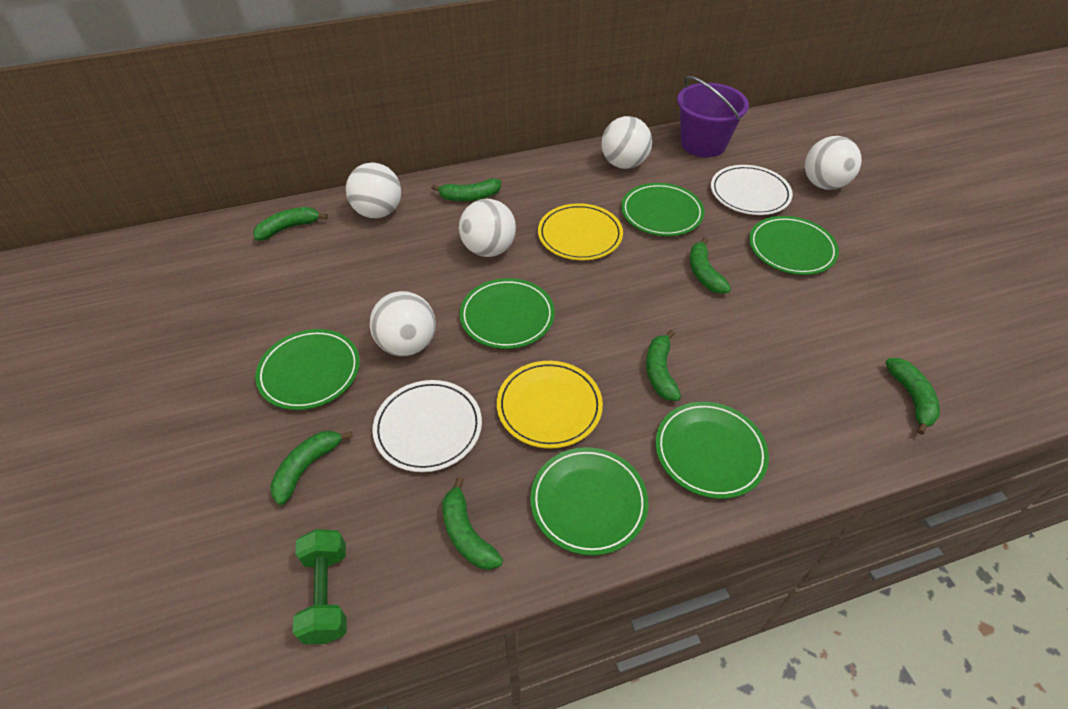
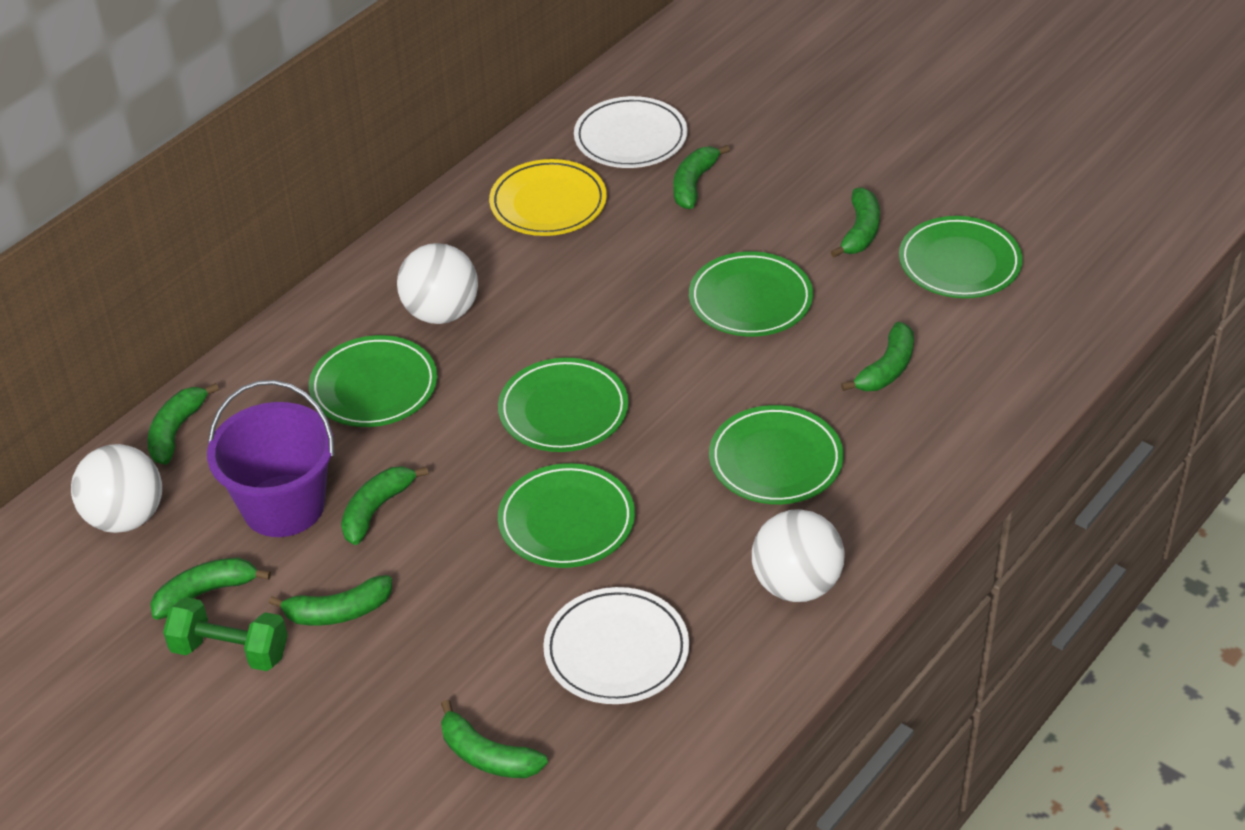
green banana: [253,207,328,241] [270,430,353,505] [431,178,501,201] [442,477,503,570] [646,330,681,401] [690,237,731,294] [885,358,940,435] = 7 -> [147,383,219,465] [150,558,271,620] [269,575,392,626] [341,466,429,545] [441,699,548,778] [673,145,730,209] [831,188,880,258] [841,322,914,391] = 8
white ball: [346,163,401,218] [370,291,436,356] [459,199,516,257] [601,116,652,169] [805,136,862,190] = 5 -> [71,444,162,533] [397,243,478,324] [752,509,845,602] = 3
yellow plate: [497,361,603,449] [538,203,623,260] = 2 -> [489,159,607,236] = 1

